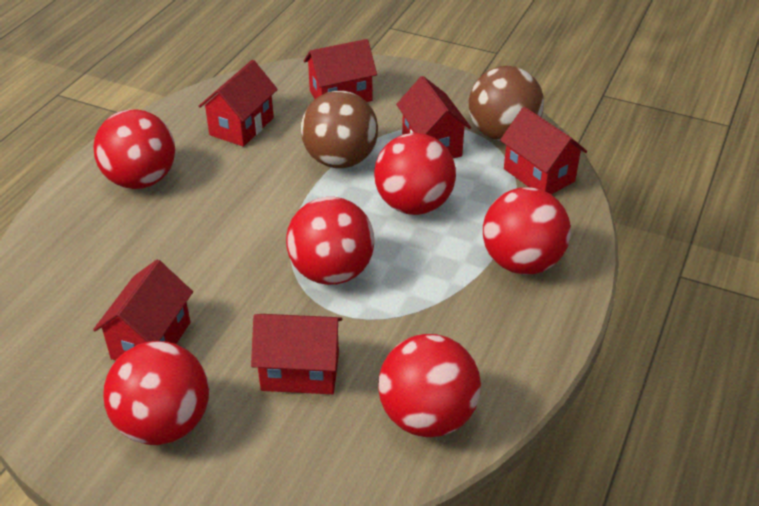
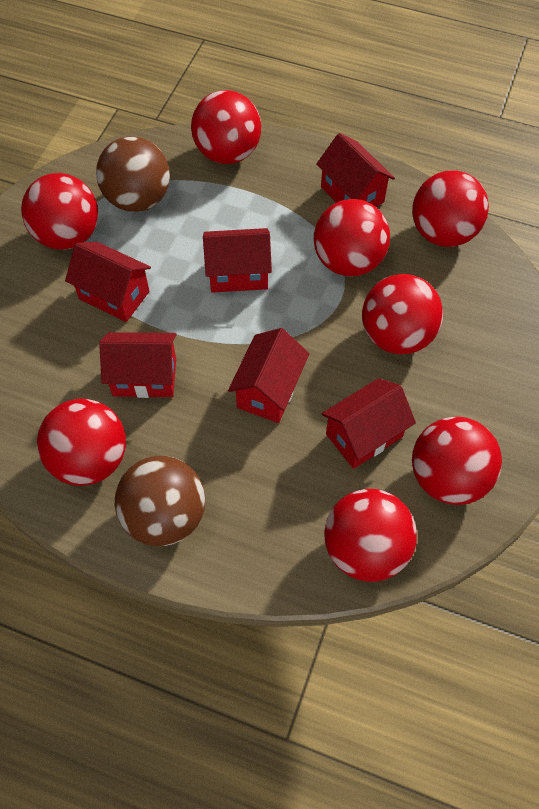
red ball: [93,109,175,189] [103,341,209,445] [286,197,374,285] [374,133,456,215] [378,334,481,437] [483,187,571,275] = 6 -> [21,173,98,250] [37,399,126,486] [191,90,261,164] [314,199,390,277] [324,489,417,582] [362,274,443,355] [412,170,489,247] [412,417,502,505] = 8

